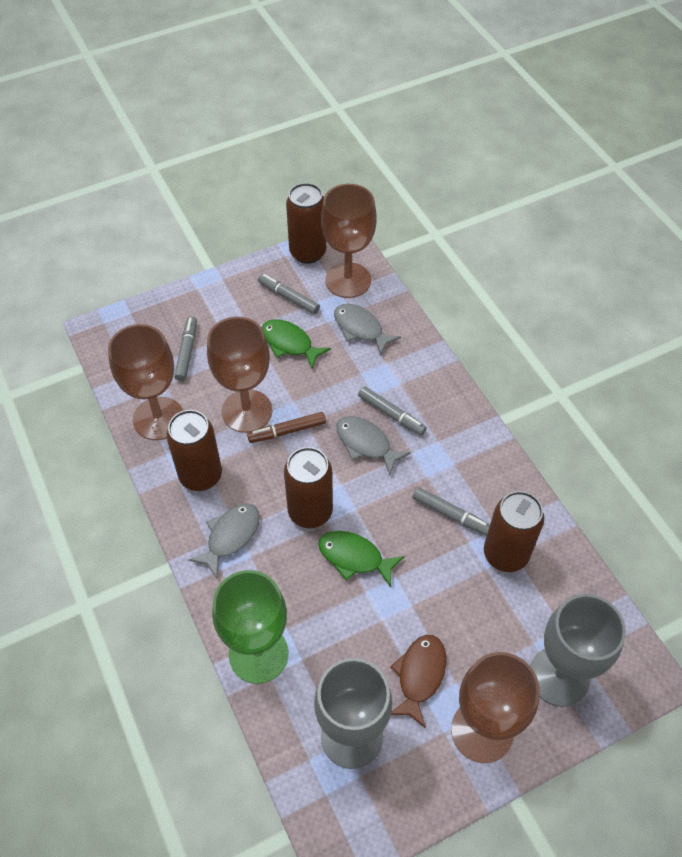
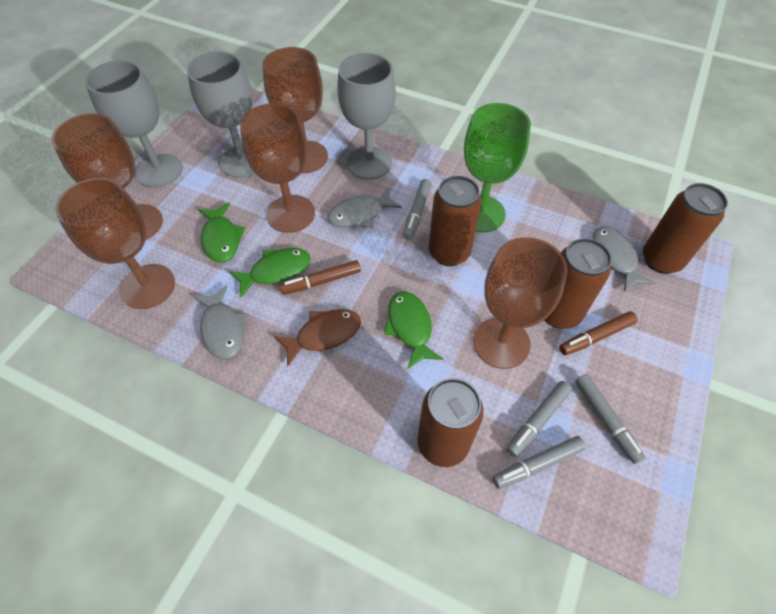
brown goblet: [108,324,183,440] [207,317,272,433] [321,184,377,298] [451,652,540,763] = 4 -> [51,113,163,240] [55,178,175,309] [240,103,315,233] [262,47,328,173] [473,237,568,369] = 5
brown marker: [247,412,326,443] = 1 -> [280,260,361,295] [559,311,638,355] = 2
green fish: [261,319,331,369] [318,531,405,587] = 2 -> [198,203,245,262] [229,248,310,298] [384,292,443,369] = 3
grey goblet: [314,658,392,769] [530,594,626,707] = 2 -> [85,60,183,188] [187,51,255,178] [337,53,396,180] = 3

